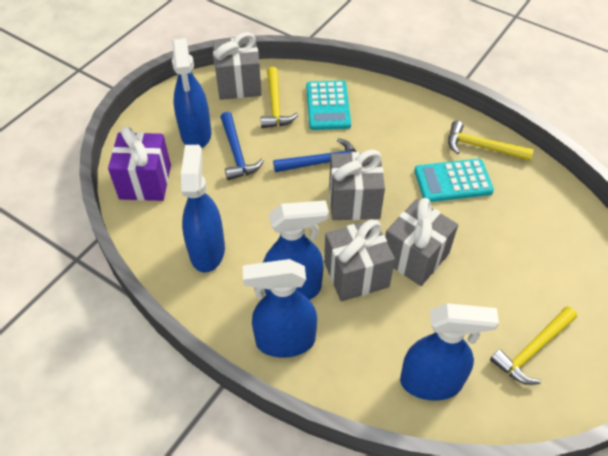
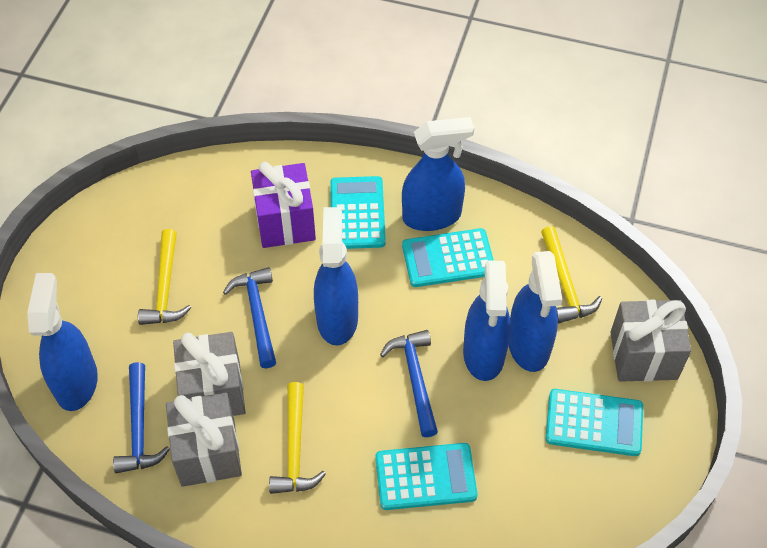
blue hammer: [220,112,264,180] [273,138,356,172] = 2 -> [113,362,170,473] [223,267,276,368] [380,330,438,437] = 3
grey gift: [213,32,262,100] [324,219,395,301] [329,150,385,220] [385,198,458,286] = 4 -> [166,392,242,487] [173,332,246,416] [610,300,691,382] = 3
turquoise calculator: [306,81,351,130] [414,159,494,202] = 2 -> [330,176,386,249] [375,443,477,510] [402,228,494,287] [546,389,643,456] = 4

